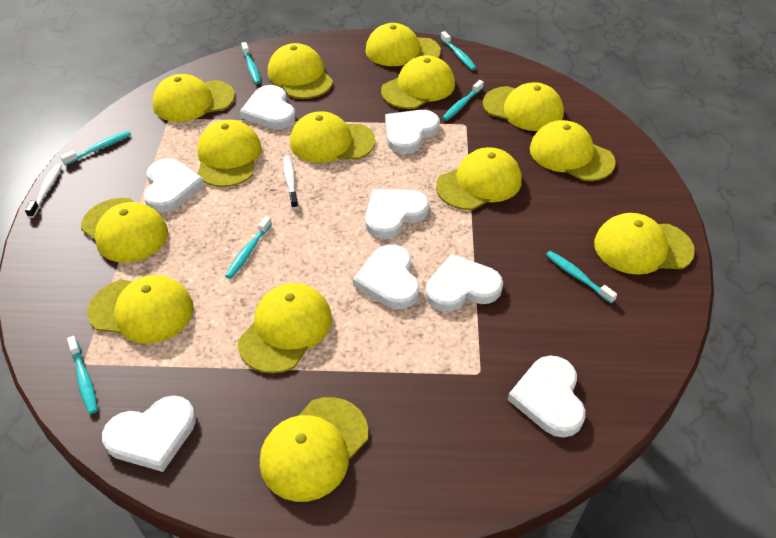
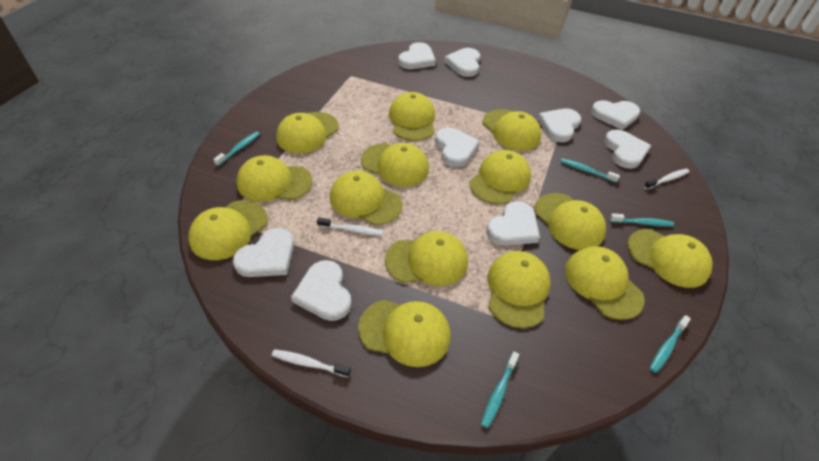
turquoise toothbrush: [60,131,131,165] [67,336,98,414] [225,216,272,279] [241,42,261,84] [441,31,476,70] [442,80,484,121] [546,251,617,303] = 7 -> [213,132,260,166] [481,351,519,428] [560,158,620,183] [609,213,674,226] [650,315,691,373] = 5
white heart: [102,395,196,472] [144,158,205,213] [240,85,295,129] [353,244,420,309] [365,189,430,239] [385,110,440,154] [425,254,503,312] [508,356,585,437] = 8 -> [233,228,294,277] [291,260,351,321] [398,42,436,69] [435,127,480,167] [444,48,480,77] [487,201,540,246] [538,108,581,142] [591,100,640,130] [604,130,651,169] = 9
white toothbrush: [25,163,62,218] [283,156,298,209] = 2 -> [272,349,351,377] [317,217,384,236] [644,169,689,189] = 3

